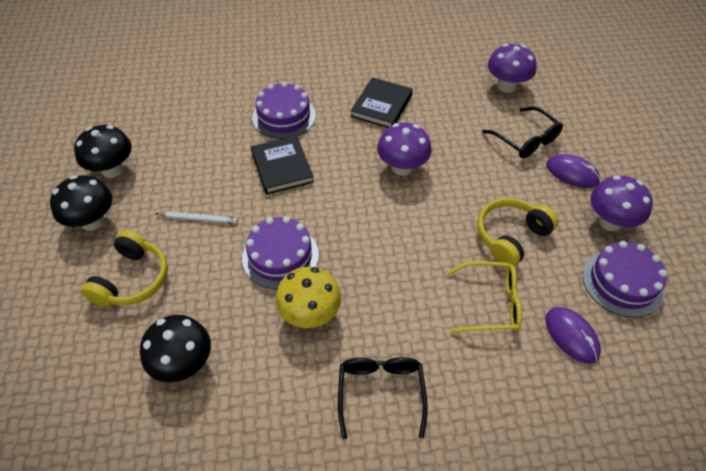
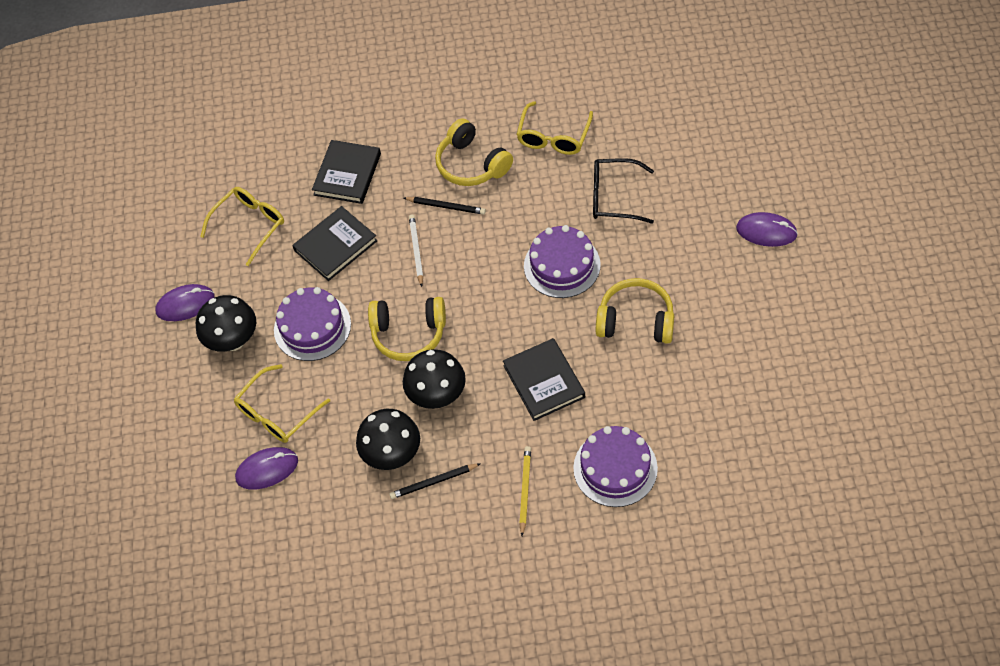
black book: [251,135,314,195] [351,77,413,128] = 2 -> [292,206,377,281] [312,140,381,204] [503,338,585,421] = 3
black glasses: [338,357,428,439] [482,107,563,158] = 2 -> [593,158,654,224] = 1
black pencil: none = 0 -> [389,463,481,499] [404,197,486,215] = 2
purple mouse: [546,154,601,188] [546,307,601,364] = 2 -> [156,284,215,321] [235,447,298,490] [736,212,798,247] = 3
purple mushroom: [377,123,432,176] [488,44,537,93] [590,175,653,231] = 3 -> none = 0
yellow glasses: [447,261,522,333] = 1 -> [200,187,284,266] [234,364,330,443] [516,101,593,155] = 3
yellow headphones: [81,230,168,307] [477,198,558,268] = 2 -> [368,297,446,361] [435,118,513,186] [595,278,674,344] = 3
yellow mushroom: [276,266,341,328] = 1 -> none = 0
yellow pencil: none = 0 -> [519,446,531,536] = 1

